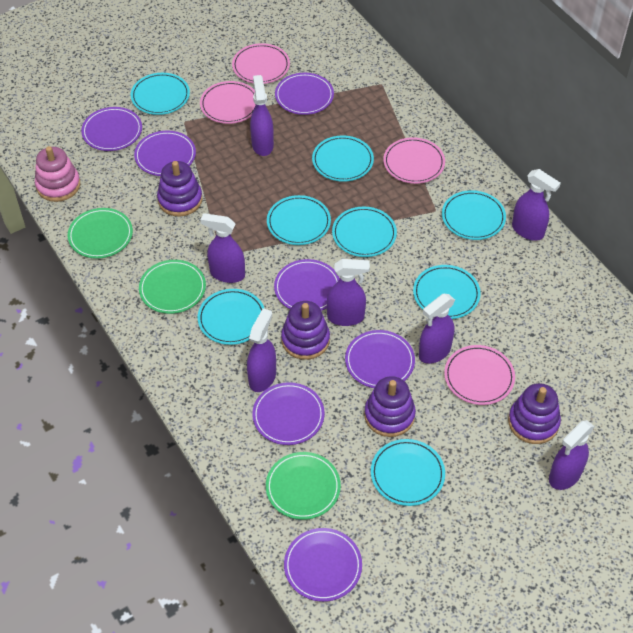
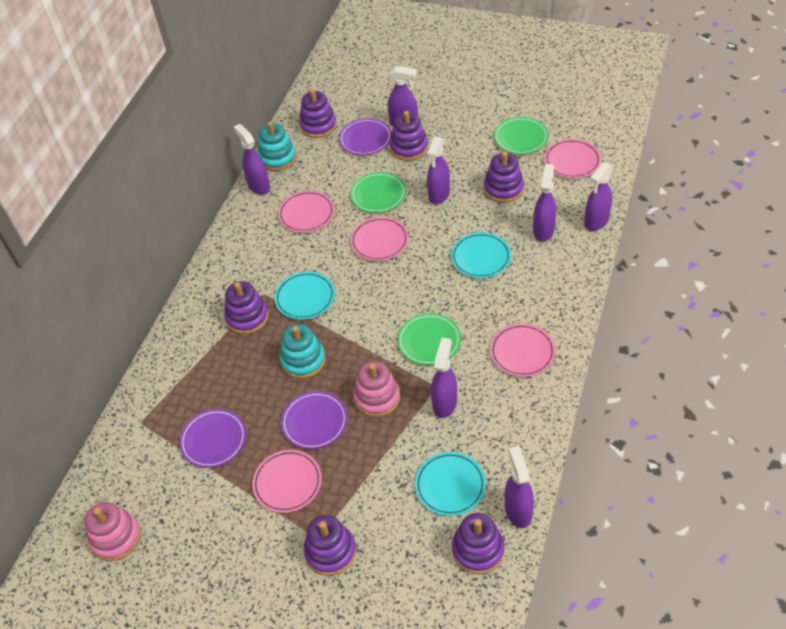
pink plate: [200,81,256,124] [232,43,290,84] [383,137,445,184] [444,345,515,405] = 4 -> [252,450,322,513] [278,191,334,233] [350,217,409,261] [490,323,555,377] [544,139,601,178] = 5
pink stacking toy: [35,146,80,202] = 1 -> [85,502,141,561] [353,361,400,417] = 2
purple plate: [81,107,142,151] [134,130,196,176] [252,382,325,445] [274,259,340,311] [275,73,334,115] [284,528,362,602] [345,330,415,388] = 7 -> [179,409,246,468] [281,391,348,450] [339,118,392,155] = 3
purple stacking toy: [157,161,203,217] [281,301,330,360] [364,376,416,437] [508,383,561,444] = 4 -> [224,281,269,334] [299,89,337,138] [304,515,356,576] [390,111,428,161] [452,513,505,574] [484,152,524,203] = 6
turquoise plate: [131,73,190,115] [198,289,265,345] [267,195,331,245] [312,135,374,182] [332,207,397,257] [371,439,445,506] [413,265,481,319] [442,190,506,240] = 8 -> [274,272,335,320] [415,452,486,516] [451,232,511,278] = 3
turquoise stacking toy: none = 0 -> [258,122,296,171] [280,324,326,379] = 2

